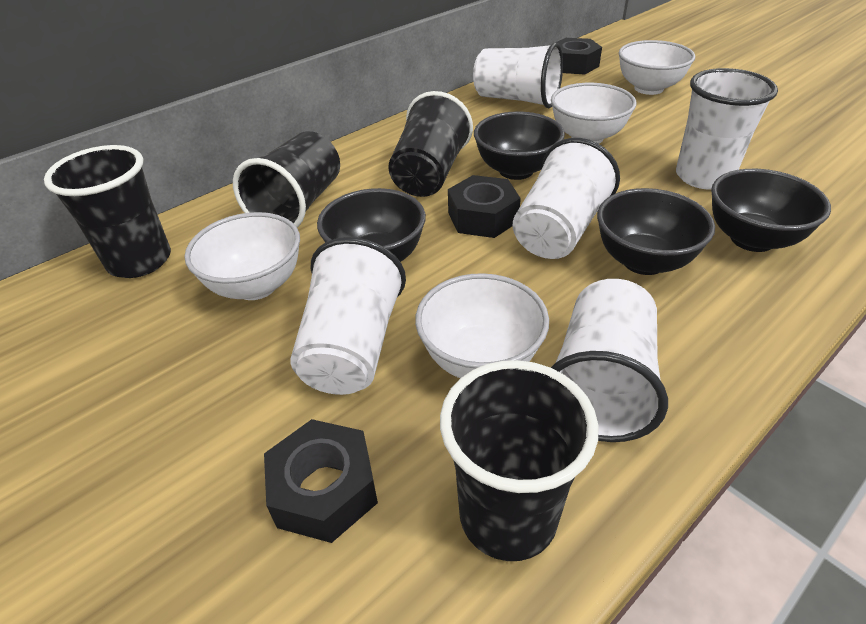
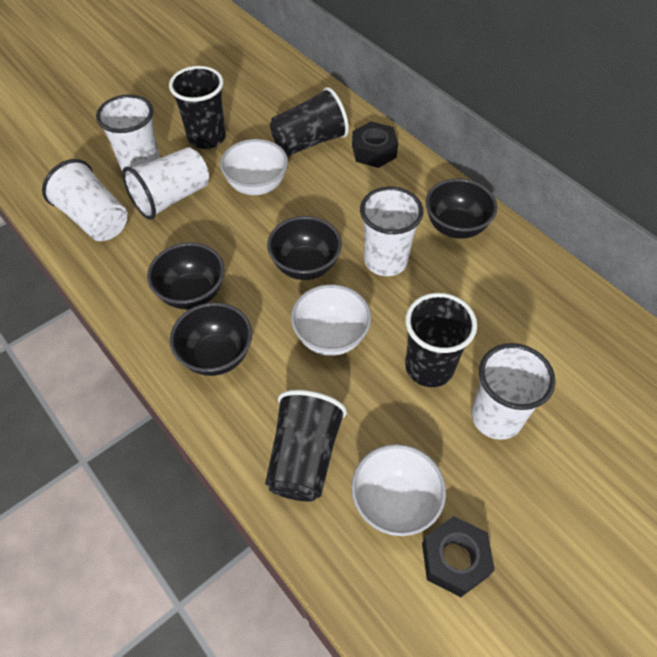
black nut: [264,419,378,543] [448,175,521,238] [557,38,602,74] = 3 -> [352,121,398,168] [422,516,495,597] = 2
white bowl: [184,212,300,300] [415,273,549,378] [551,83,636,144] [619,40,695,95] = 4 -> [220,139,288,195] [291,284,371,356] [351,444,446,536] = 3

